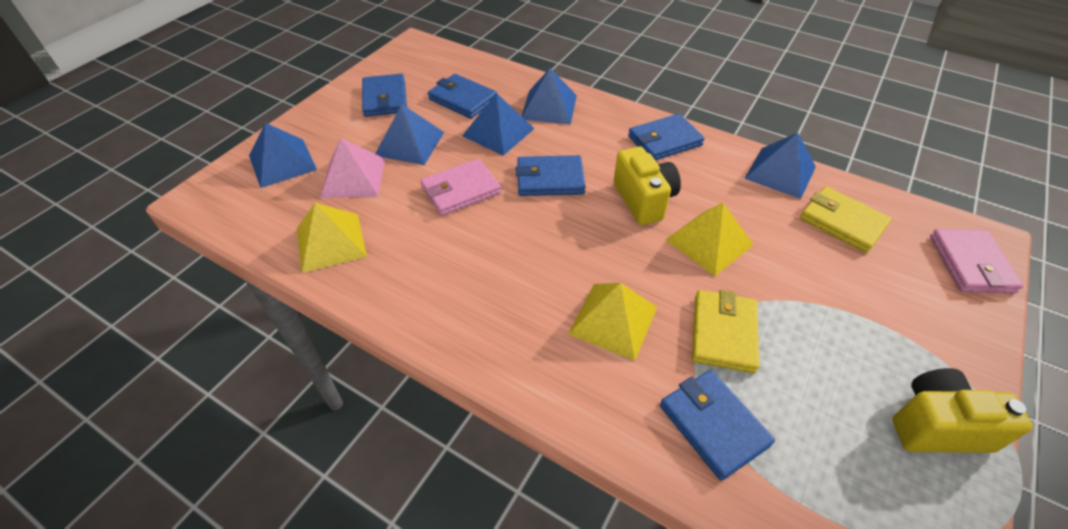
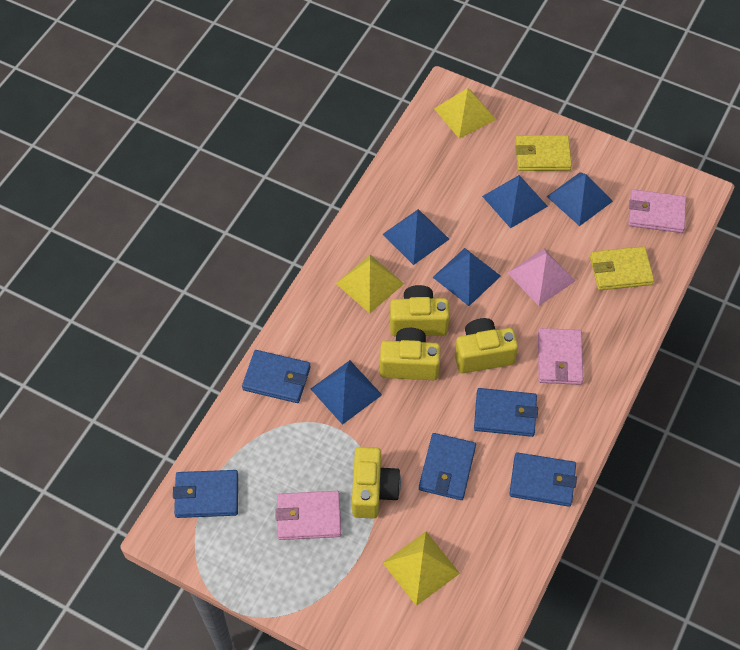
pink wallet: [420,159,501,216] [930,229,1024,293] = 2 -> [275,491,341,540] [538,328,583,385] [628,189,686,233] = 3
yellow camera: [613,146,681,225] [892,368,1033,453] = 2 -> [352,447,401,519] [380,328,440,380] [390,285,450,336] [455,318,518,373] = 4

